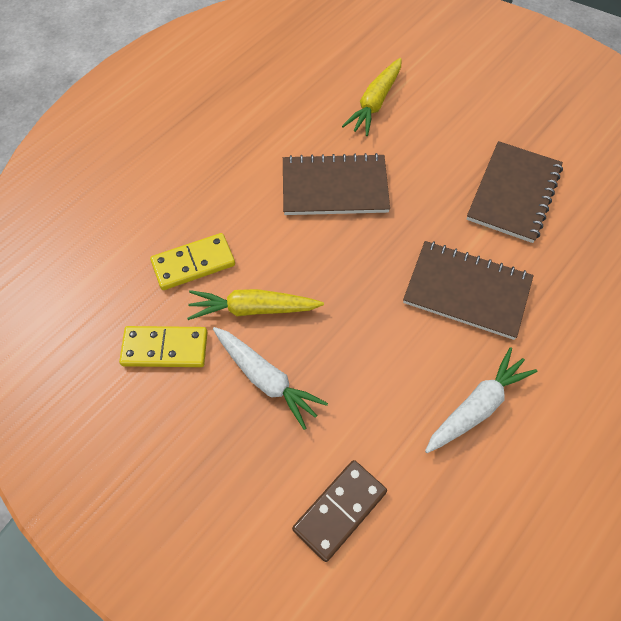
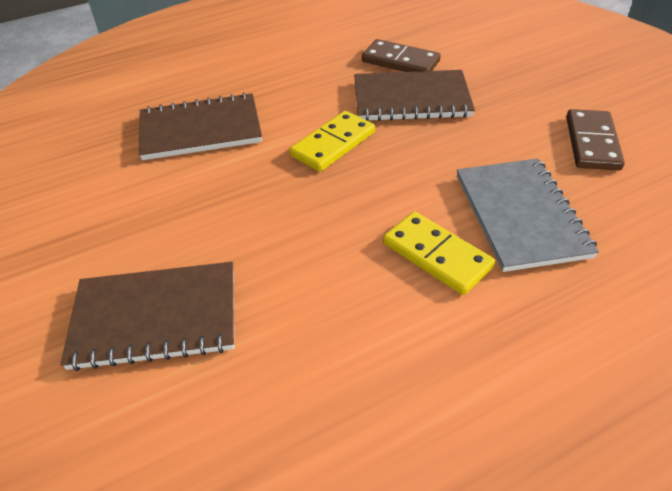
brown domino: [292,460,387,562] = 1 -> [362,39,441,72] [566,109,625,171] = 2
grey notebook: none = 0 -> [457,158,599,272] = 1
white carrot: [213,327,328,430] [425,347,538,453] = 2 -> none = 0
yellow carrot: [187,289,324,320] [342,58,402,136] = 2 -> none = 0

